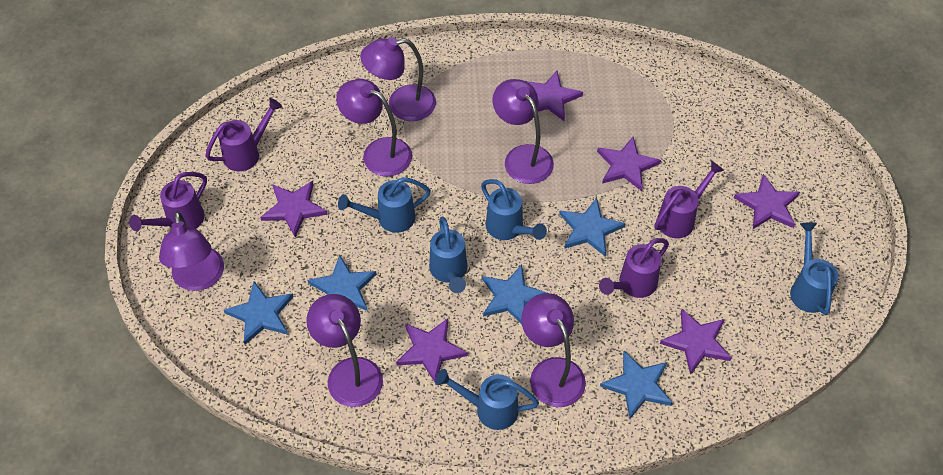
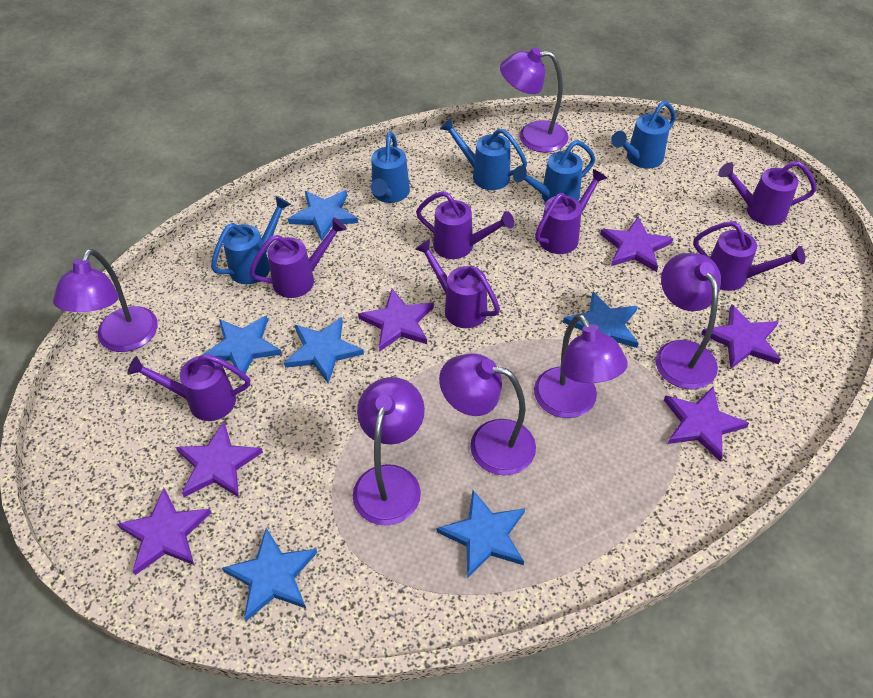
blue star: [224,282,293,345] [308,255,377,311] [482,265,547,324] [559,198,625,257] [600,351,672,419] = 5 -> [203,315,282,380] [222,528,317,621] [284,317,364,384] [288,190,358,241] [437,490,525,578] [563,292,639,348] = 6
purple watering can: [129,172,207,231] [205,98,282,172] [599,238,669,298] [654,161,724,238] = 4 -> [127,354,250,421] [249,217,347,298] [415,239,500,328] [416,191,514,259] [535,169,607,254] [693,221,805,291] [718,161,817,226] = 7

